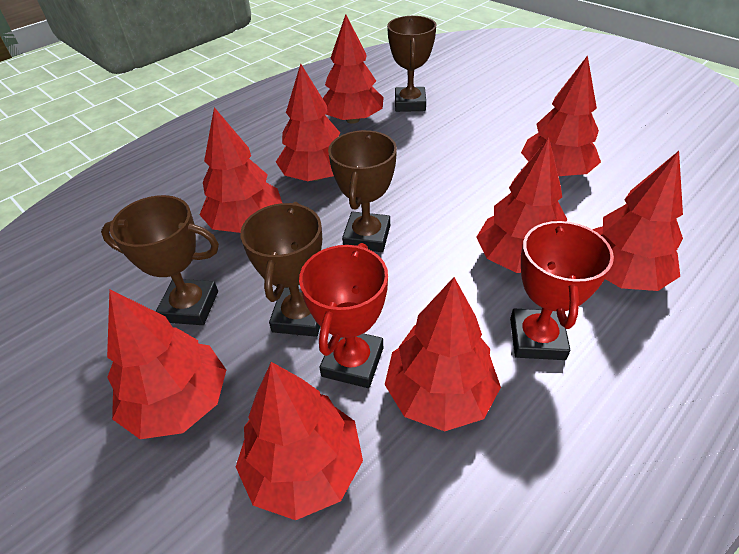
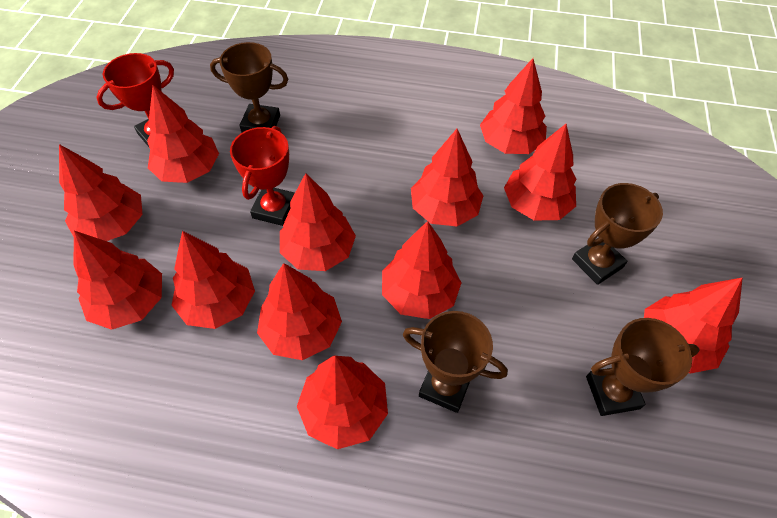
red tree: [107,289,226,439] [199,107,282,233] [236,362,363,520] [276,63,340,181] [323,14,384,124] [385,277,501,431] [476,138,567,273] [521,55,601,176] [592,151,683,291] = 9 -> [59,144,143,241] [73,231,162,330] [147,85,219,183] [171,231,255,329] [257,263,342,360] [280,173,356,271] [297,355,388,449] [382,221,461,319] [411,129,483,226] [480,58,547,154] [504,124,576,220] [644,277,743,374] = 12

